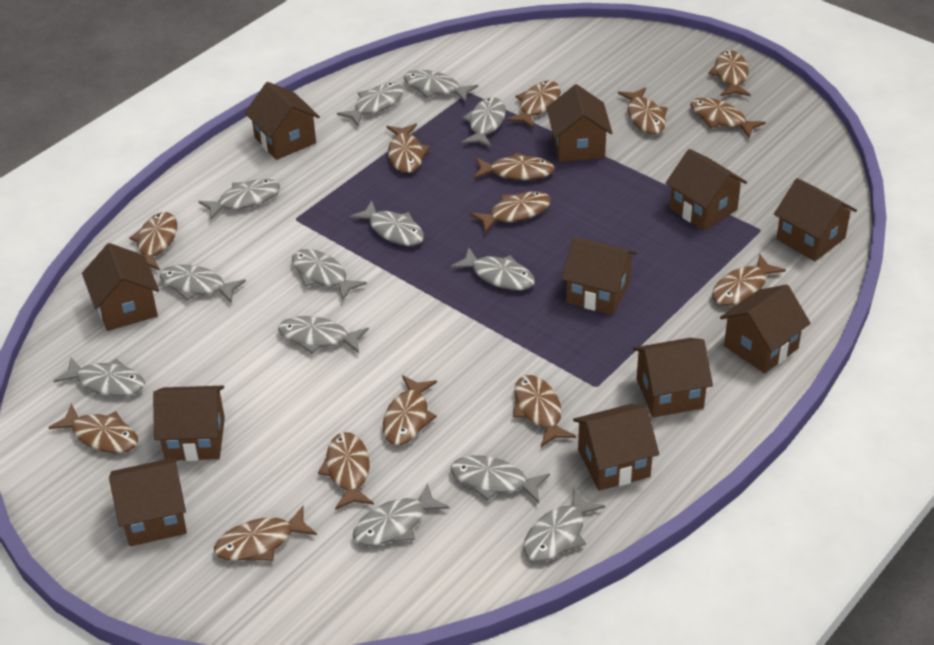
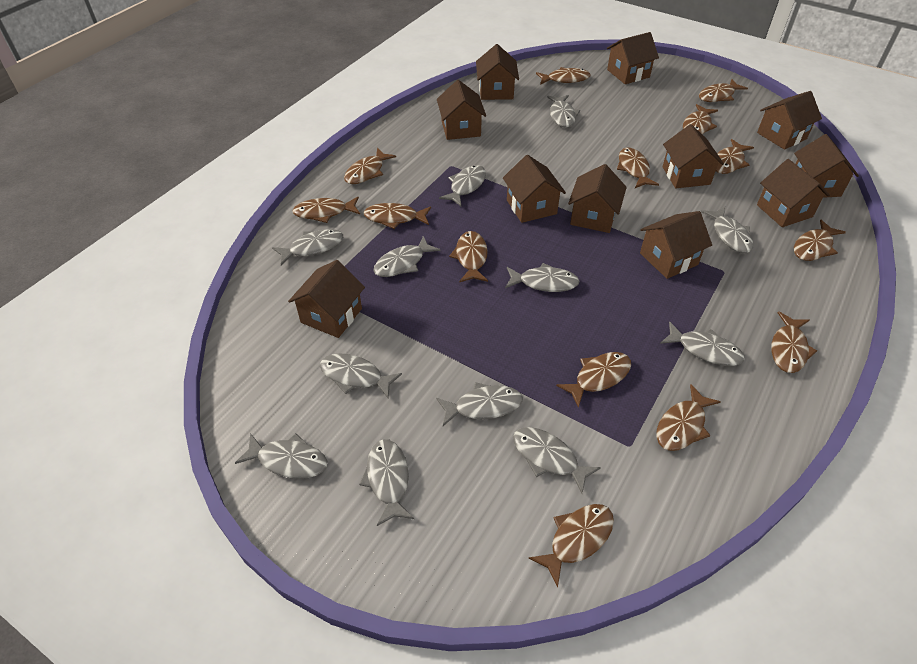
grey fish: [54,357,145,397] [159,265,246,303] [198,179,280,221] [278,316,369,354] [292,249,367,301] [337,83,404,126] [350,201,424,246] [353,483,449,546] [404,70,478,103] [451,247,535,290] [451,455,550,503] [462,97,506,147] [523,488,605,562] = 13 -> [235,433,327,479] [272,229,343,266] [320,354,402,398] [359,439,414,526] [373,236,441,277] [436,382,523,426] [439,165,486,206] [505,263,580,292] [513,427,601,494] [547,95,580,127] [660,322,745,366] [701,207,753,253] = 12

